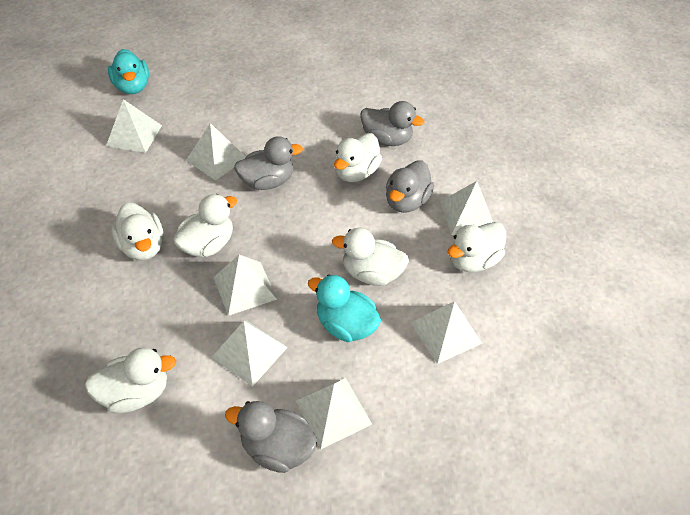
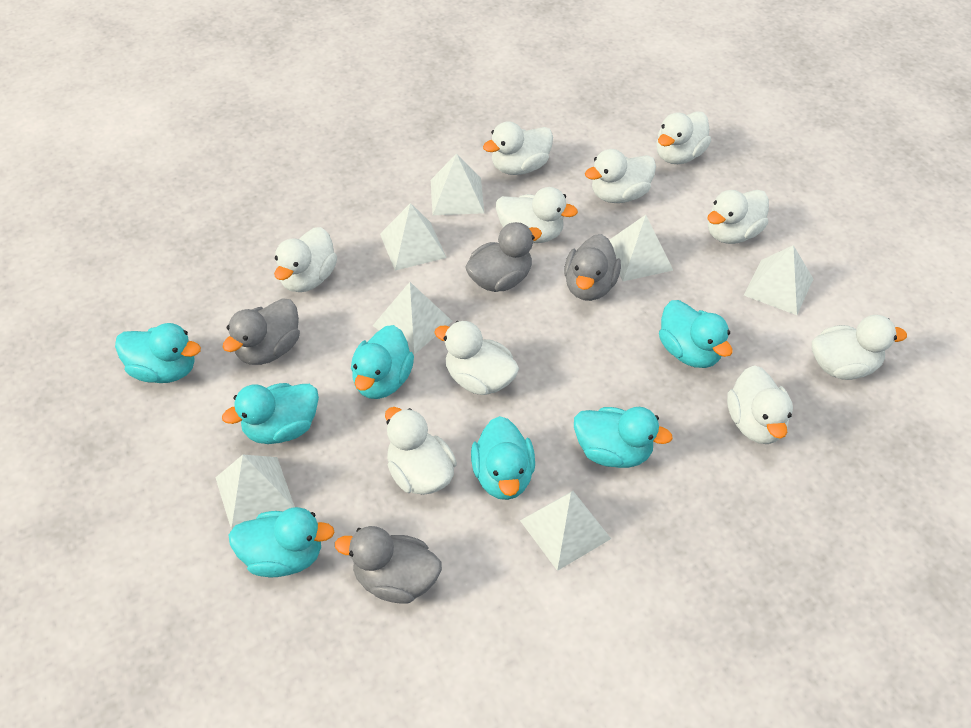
turquoise duck: [108,49,149,94] [308,274,381,342] = 2 -> [115,323,201,383] [222,383,319,444] [229,507,335,577] [351,325,414,399] [471,416,535,500] [574,407,673,468] [659,300,733,368] = 7
white duck: [84,348,176,413] [111,202,163,260] [173,194,237,257] [332,228,409,286] [334,133,382,182] [447,222,506,272] = 6 -> [274,227,337,292] [385,407,457,495] [434,321,519,395] [483,121,553,175] [496,187,578,243] [585,149,656,203] [656,111,711,164] [707,190,769,244] [727,365,793,444] [812,315,907,380] = 10

